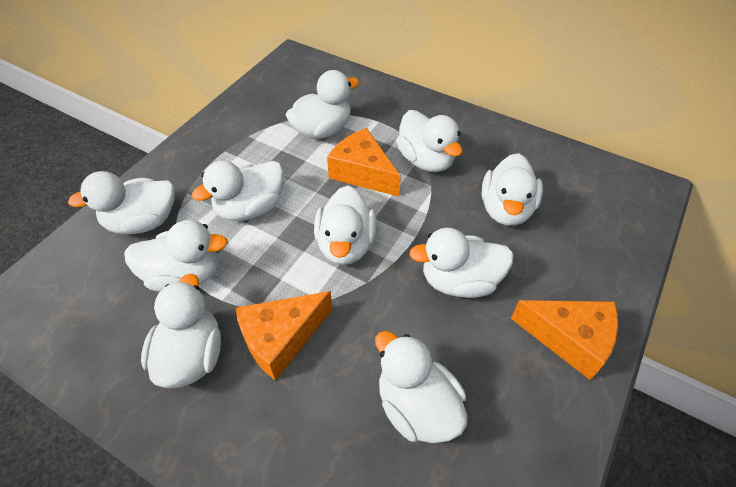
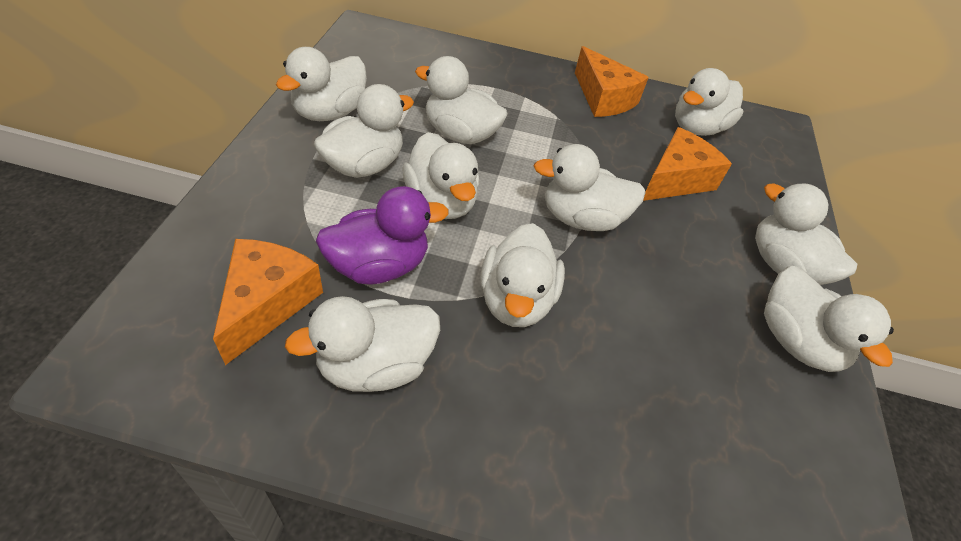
purple duck: none = 0 -> [316,186,449,284] = 1

